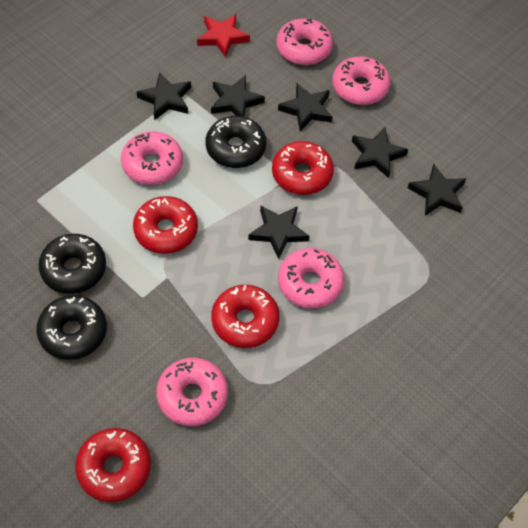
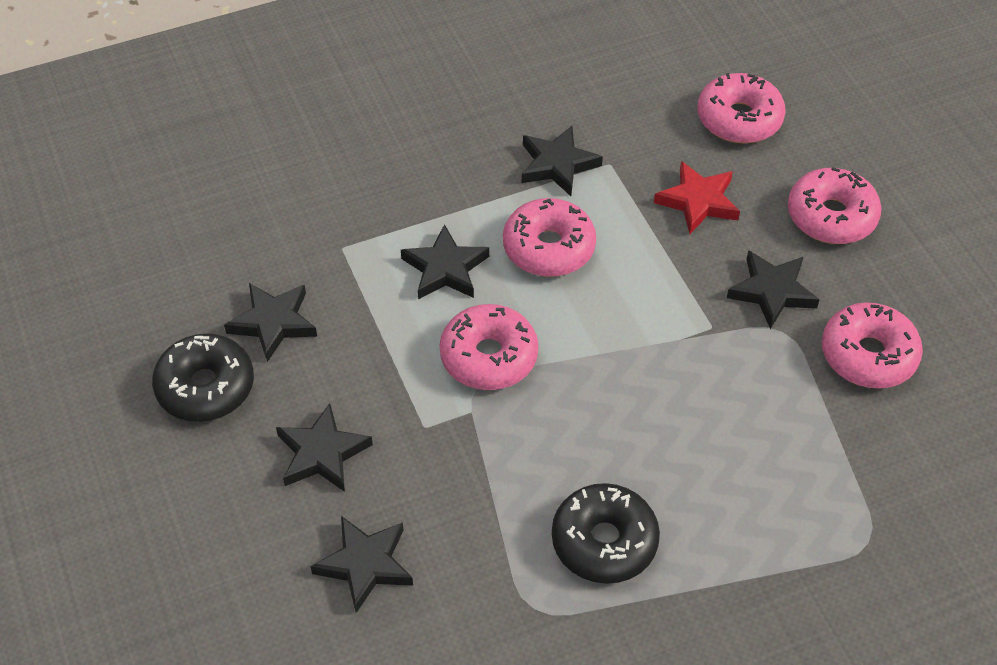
black donut: [36,295,107,360] [38,234,106,294] [206,116,266,168] = 3 -> [152,333,254,422] [552,483,660,584] = 2
red donut: [75,428,151,502] [133,196,198,254] [211,285,280,348] [272,141,334,195] = 4 -> none = 0

